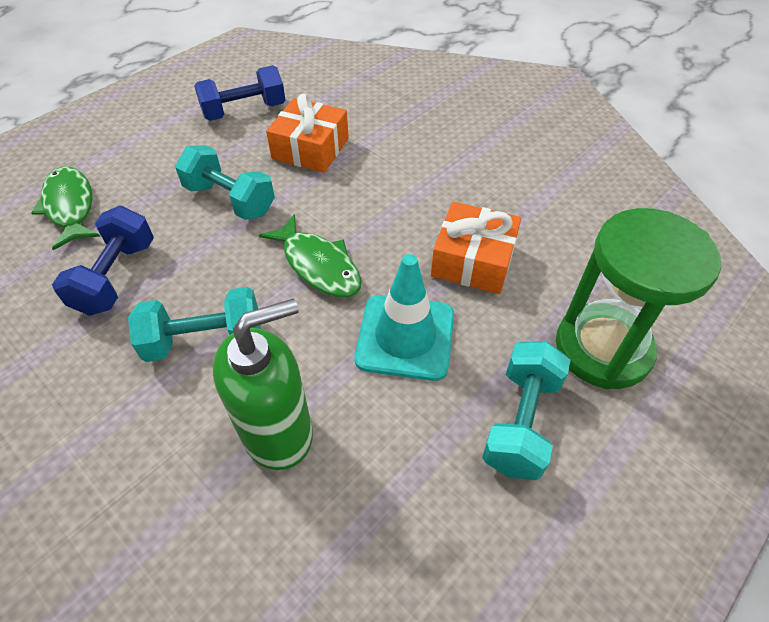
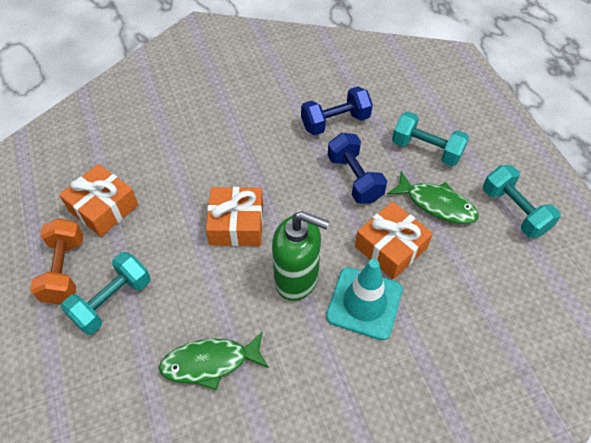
green hourglass: [556,208,721,389] = 1 -> none = 0
orange dumbbell: none = 0 -> [30,218,83,304] = 1
orange gift: [266,94,349,173] [431,202,521,294] = 2 -> [59,164,138,237] [206,187,263,246] [355,201,433,279] = 3

